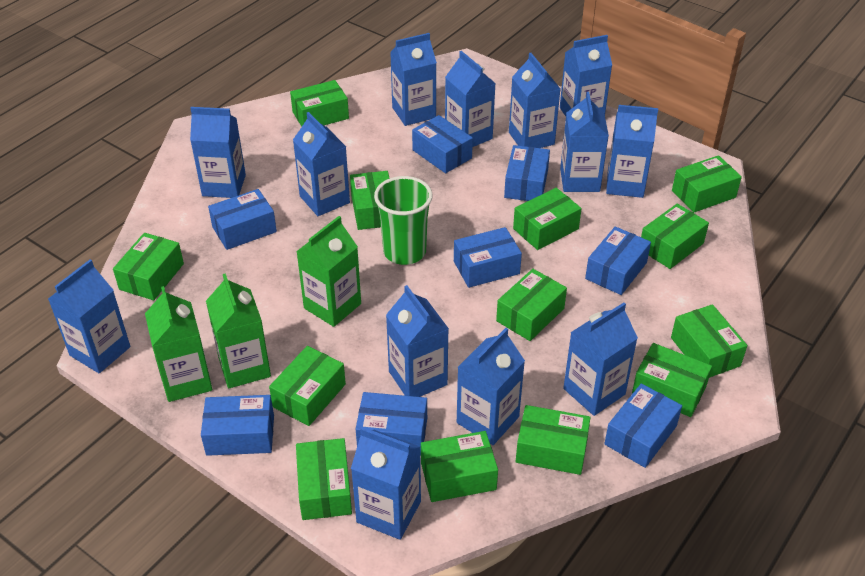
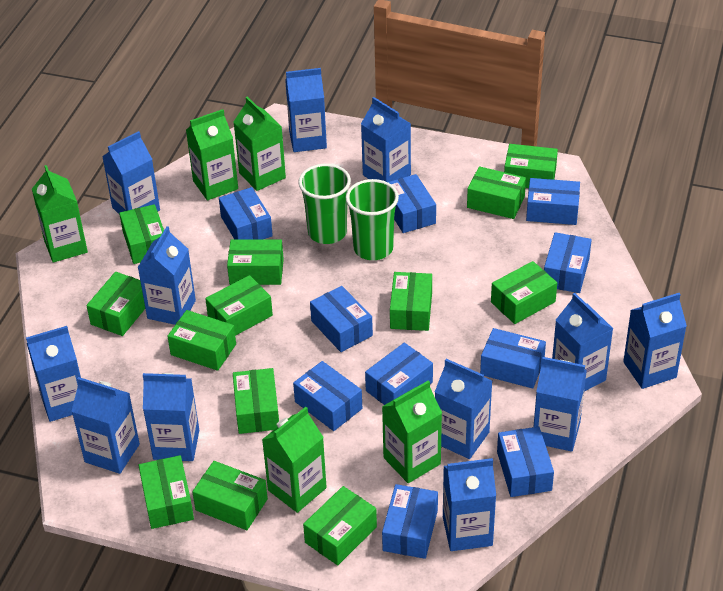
blue box: [201,395,274,456] [208,189,277,250] [356,392,427,456] [412,115,473,173] [454,227,522,288] [504,145,550,201] [585,226,651,295] [604,383,682,468] = 8 -> [219,187,273,240] [293,361,362,431] [310,286,373,352] [365,343,433,405] [382,484,438,559] [388,174,436,233] [480,328,546,389] [497,427,554,497] [526,178,580,225] [544,232,592,293] = 10
blue carton: [48,260,130,373] [190,107,246,198] [293,112,350,216] [351,427,421,540] [386,285,449,397] [390,33,437,126] [445,51,496,147] [457,328,525,445] [509,53,560,148] [560,35,612,116] [560,92,609,192] [563,302,638,416] [606,105,658,198] = 13 -> [26,326,81,422] [71,377,140,474] [102,131,160,215] [138,226,196,325] [143,373,199,461] [285,68,327,152] [361,97,411,182] [435,359,492,459] [443,458,496,551] [534,357,587,452] [552,293,613,392] [623,293,687,389] = 12
green carton: [145,286,212,402] [206,273,271,388] [296,216,361,327] = 3 -> [32,165,88,262] [186,109,238,200] [233,96,286,191] [262,407,327,513] [382,380,442,483] = 5
green cup: [374,176,433,265] = 1 -> [298,164,351,244] [346,179,399,260] = 2

